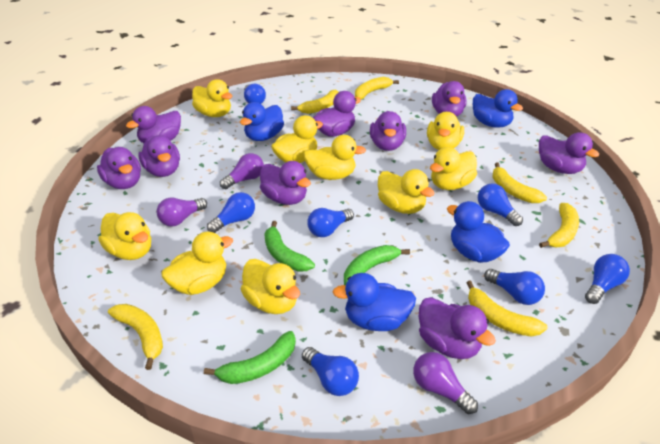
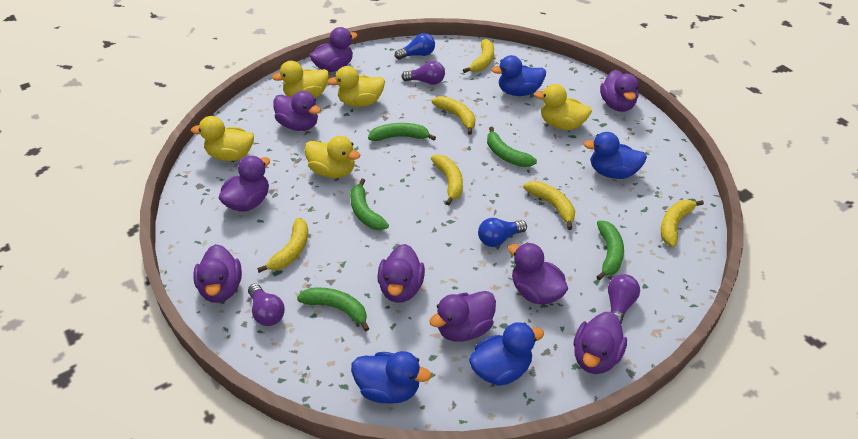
blue light bulb: [207,192,255,233] [244,84,266,104] [302,347,359,396] [307,208,354,237] [478,183,523,226] [484,269,545,305] [585,254,630,304] = 7 -> [395,33,435,60] [478,218,527,247] = 2
green banana: [204,331,296,384] [264,221,315,272] [344,245,410,285] = 3 -> [297,287,369,331] [350,179,389,230] [368,123,436,141] [487,127,537,167] [596,221,624,280] = 5
yellow duck: [99,212,151,260] [161,232,233,295] [192,79,233,117] [241,259,300,314] [271,115,323,163] [304,135,366,180] [378,169,435,214] [427,112,464,150] [430,147,477,190] = 9 -> [191,116,254,161] [272,61,329,98] [304,136,360,178] [327,66,385,107] [534,84,592,130] = 5

